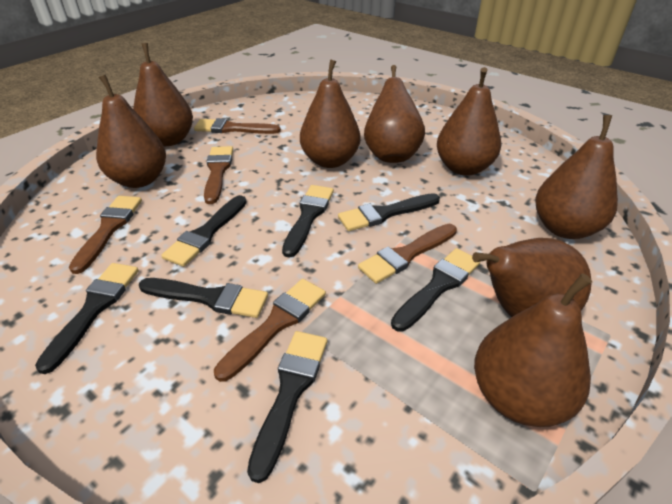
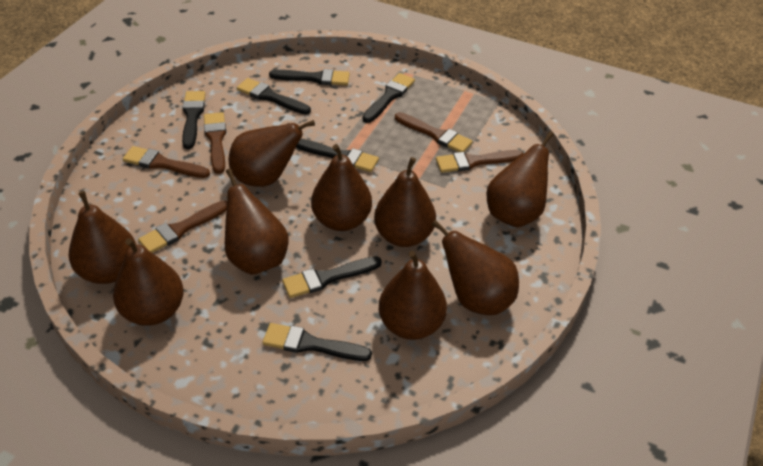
brown pear: [96,75,166,188] [133,43,193,146] [300,59,360,168] [364,65,425,163] [437,67,501,176] [472,238,591,317] [474,273,592,427] [535,115,618,239] = 8 -> [69,191,136,284] [113,238,184,326] [225,169,289,275] [229,120,315,187] [311,144,372,231] [374,157,436,247] [379,251,447,340] [431,220,519,315] [486,131,554,228] = 9

